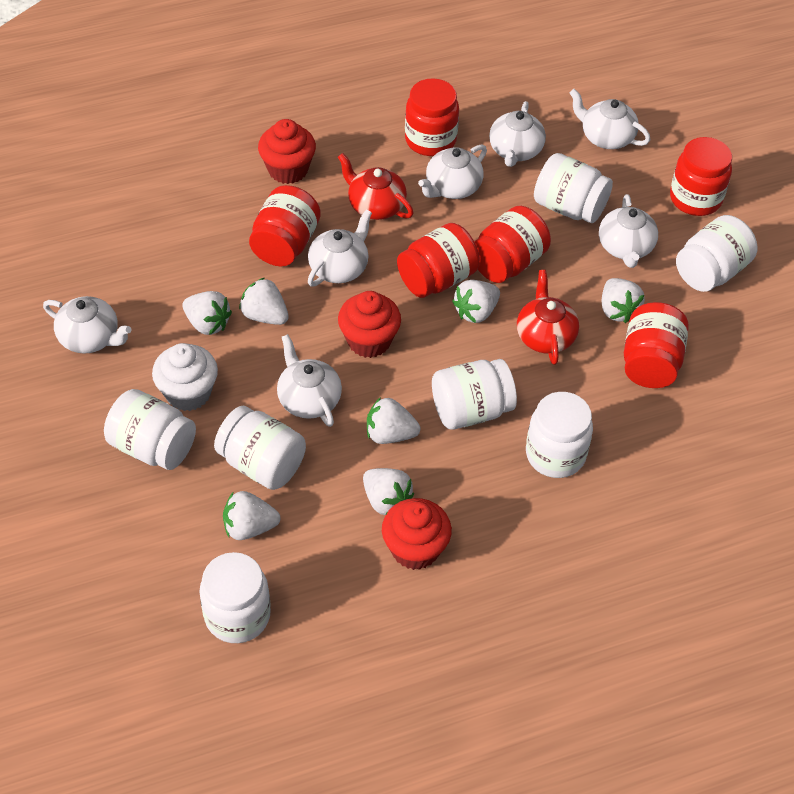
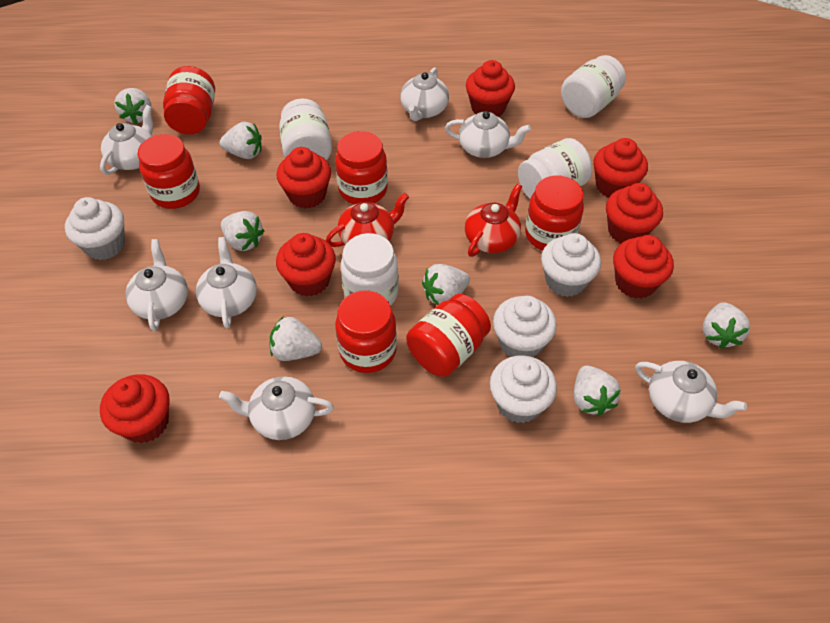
red cupcake: [258,119,316,184] [338,291,401,358] [382,498,452,570] = 3 -> [100,374,170,443] [276,233,336,297] [277,147,331,209] [466,60,515,117] [593,138,648,197] [606,183,663,244] [613,235,674,299] = 7
white cupcake: [152,343,218,411] = 1 -> [65,197,125,260] [490,355,557,423] [493,296,556,358] [541,233,601,297] = 4
white jar: [104,389,196,470] [199,552,271,643] [214,406,306,490] [432,359,517,430] [526,392,593,478] [534,153,613,223] [676,215,758,292] = 7 -> [279,98,332,161] [341,233,399,306] [518,138,592,199] [561,55,626,118] = 4

